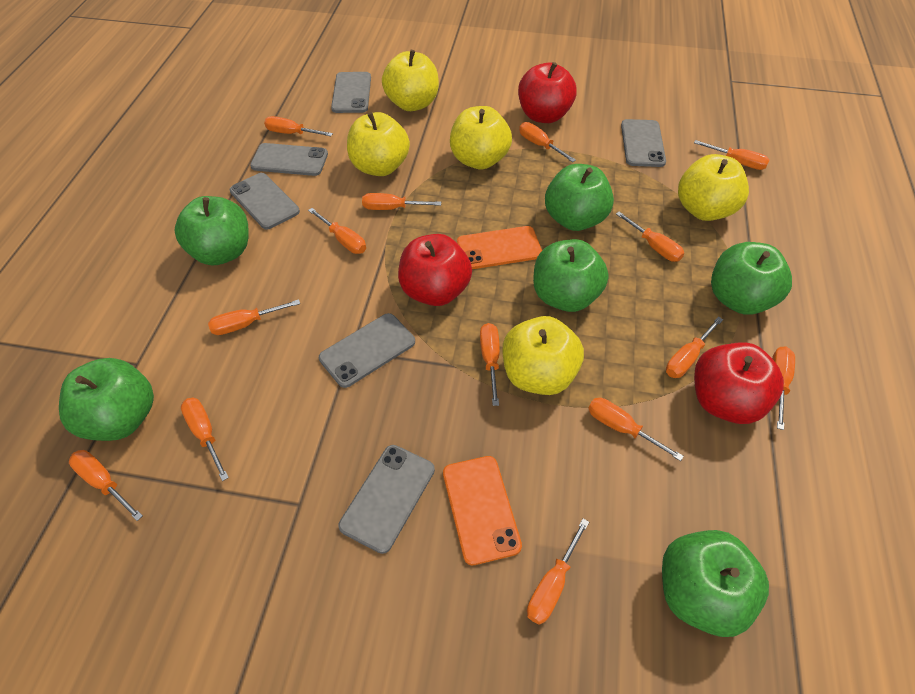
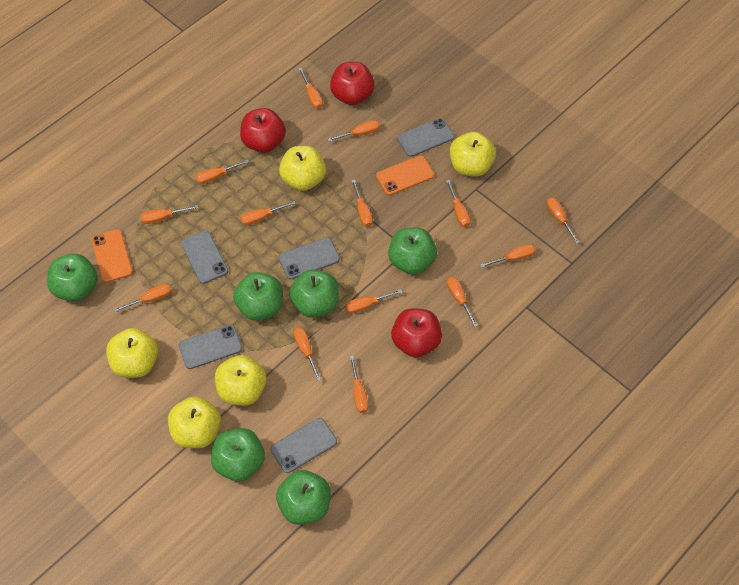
grey phone: [230,173,300,230] [250,143,328,176] [319,313,415,388] [331,72,371,113] [338,445,435,554] [621,119,666,167] = 6 -> [178,325,242,369] [181,230,228,284] [270,418,337,473] [279,237,340,279] [397,118,454,157] = 5

